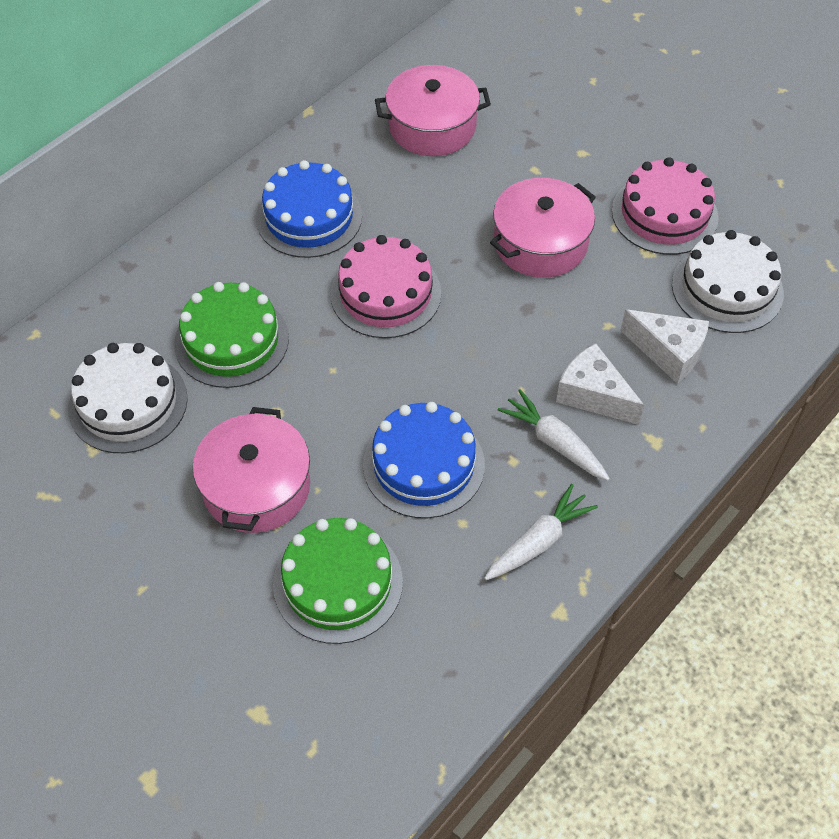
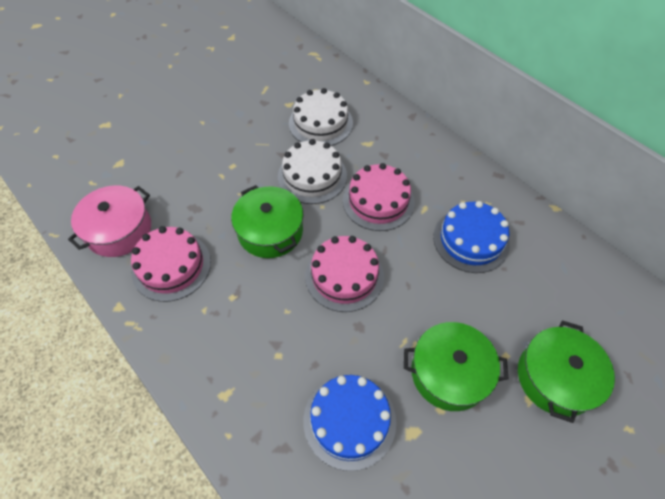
green cake: [174,282,289,388] [273,518,403,644] = 2 -> none = 0
green pot: none = 0 -> [231,185,303,258] [404,322,509,411] [518,320,615,423] = 3
pink cake: [330,235,441,338] [612,157,719,255] = 2 -> [131,226,211,302] [305,236,384,312] [343,163,415,231] = 3
pink pot: [193,407,310,533] [375,65,491,156] [490,178,596,278] = 3 -> [68,186,151,257] = 1
white carrot: [484,484,598,580] [498,389,610,481] = 2 -> none = 0
white cheese: [556,343,644,425] [620,309,709,384] = 2 -> none = 0

